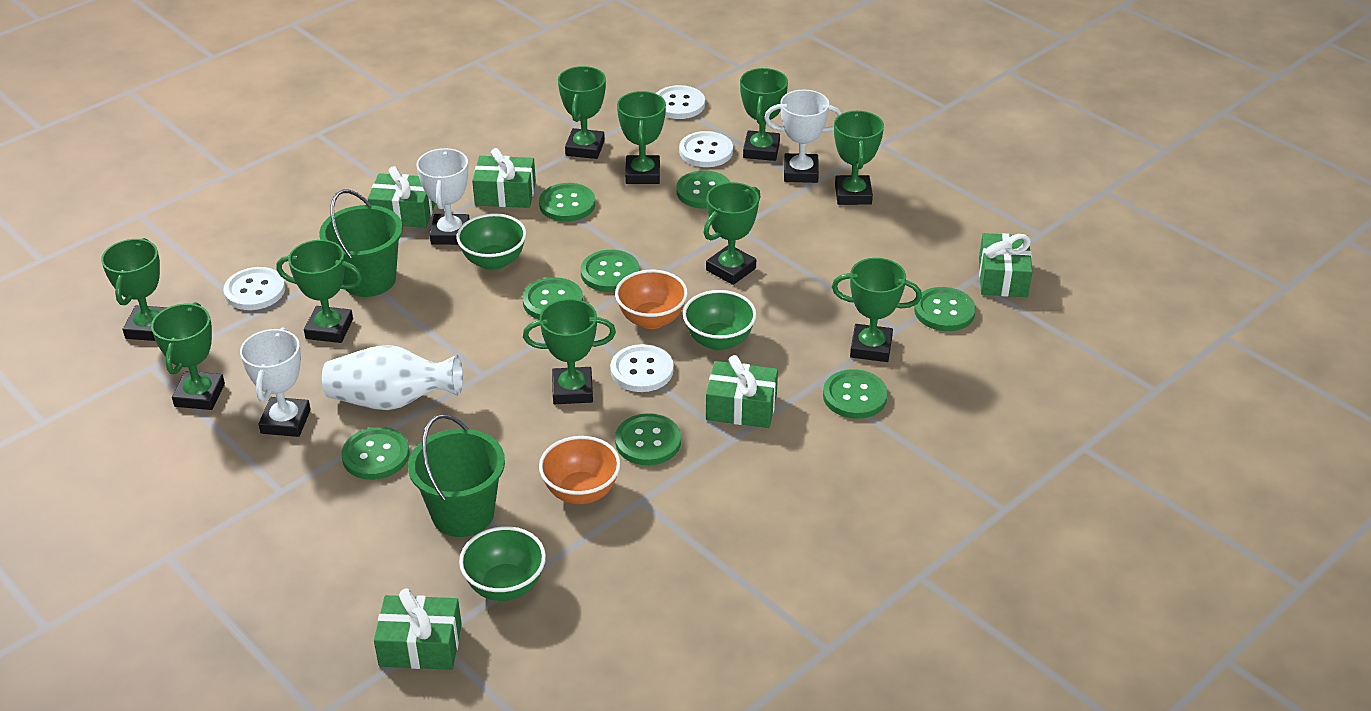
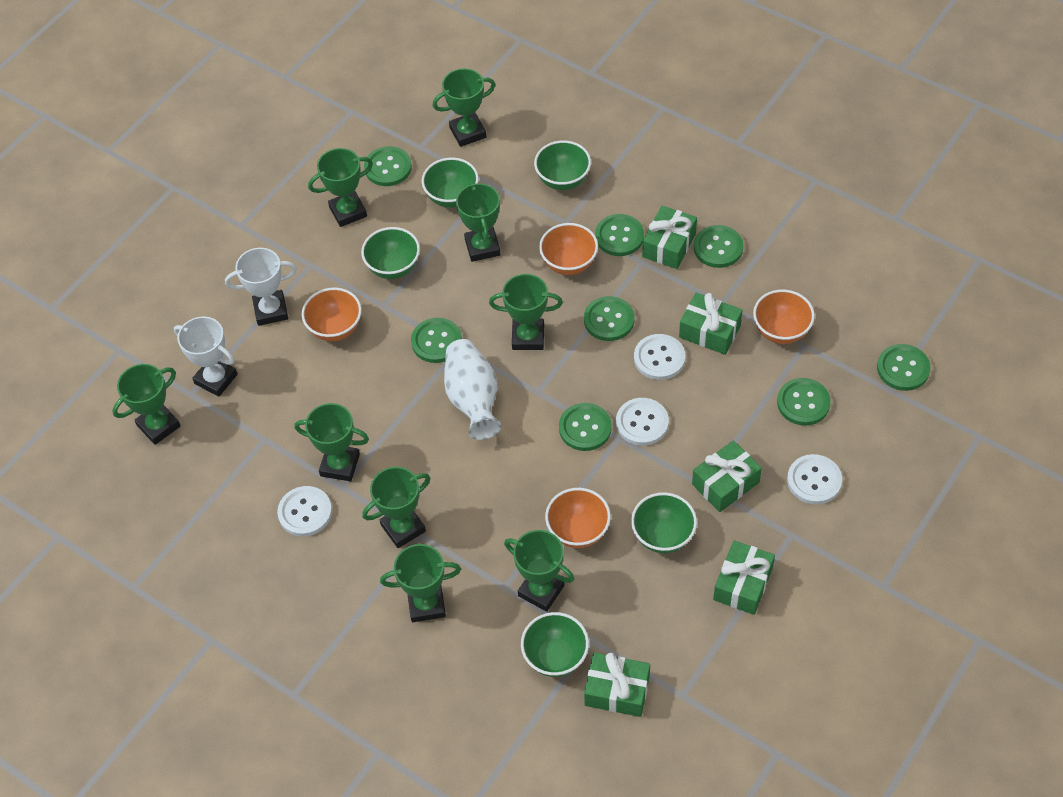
green bowl: [457,213,526,270] [459,526,546,601] [683,290,757,351] = 3 -> [361,227,420,279] [422,157,479,208] [521,612,589,677] [534,140,591,190] [631,492,697,553] = 5
green bucket: [319,189,403,297] [408,414,505,537] = 2 -> none = 0
green trophy: [101,238,168,341] [151,302,225,410] [276,240,362,343] [523,299,616,404] [558,66,606,159] [617,91,666,184] [703,182,760,285] [740,68,788,161] [832,258,922,362] [834,111,884,205] = 10 -> [112,364,181,445] [294,403,369,481] [308,148,373,227] [362,467,430,548] [380,544,461,622] [433,68,495,147] [456,181,501,262] [489,274,563,350] [504,530,574,612] = 9
orange bowl: [539,436,621,504] [615,270,688,329] = 2 -> [302,288,362,341] [539,223,598,275] [545,488,611,548] [753,290,815,344] = 4
white trophy: [240,327,311,437] [417,148,470,245] [764,90,842,183] = 3 -> [174,317,238,397] [225,248,297,326] = 2

